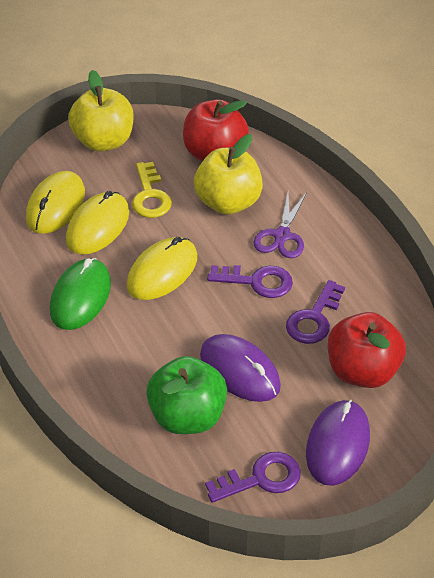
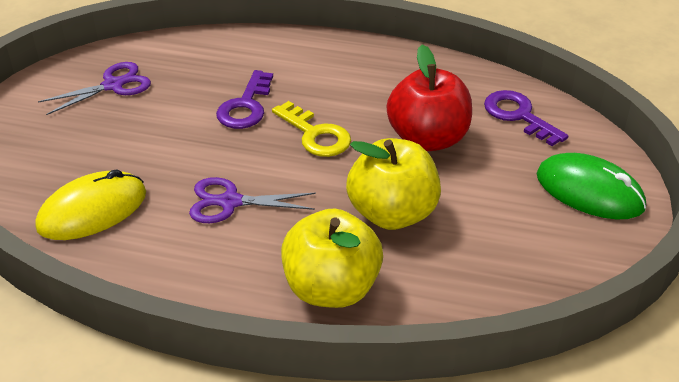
green apple: [146,356,227,434] = 1 -> none = 0
purple key: [205,452,301,503] [207,265,293,298] [286,280,345,344] = 3 -> [216,70,273,129] [484,90,568,146] = 2
purple mouse: [200,334,281,402] [306,400,370,486] = 2 -> none = 0
purple scissors: [254,192,307,258] = 1 -> [38,62,151,115] [189,177,316,223] = 2
red apple: [183,99,249,161] [328,312,406,388] = 2 -> [387,45,472,151] = 1
yellow mouse: [26,171,85,234] [66,191,129,255] [127,237,197,300] = 3 -> [36,169,146,240] = 1

